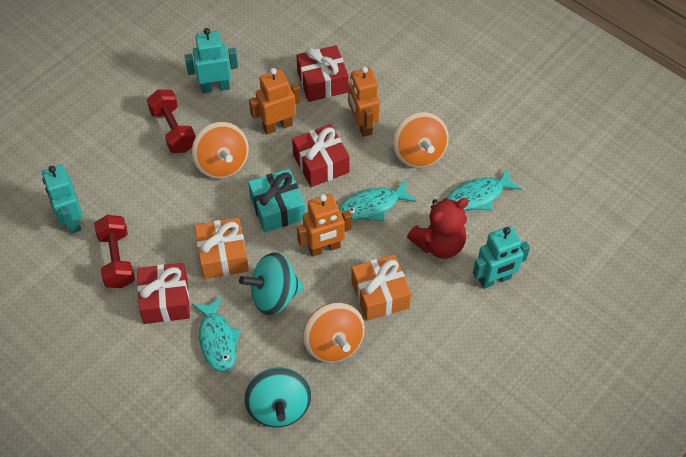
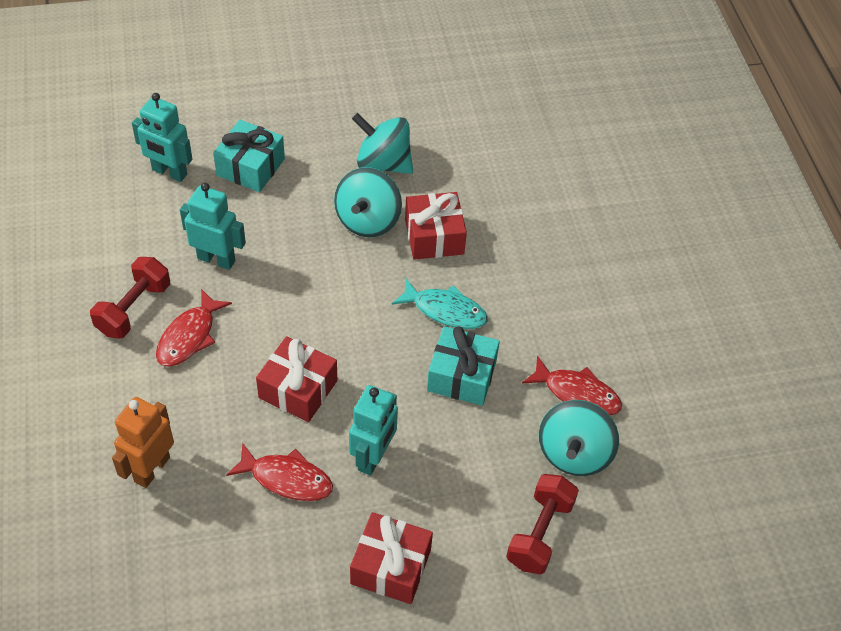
orange gift: [195,217,249,279] [351,254,411,321] = 2 -> none = 0
orange robot: [249,68,301,135] [297,194,352,257] [348,66,380,137] = 3 -> [112,397,174,488] = 1
orange spinning top: [192,122,249,179] [303,302,365,363] [393,112,449,168] = 3 -> none = 0
red fish: none = 0 -> [156,289,232,367] [226,443,333,501] [522,355,622,415] = 3
red teddy bear: [407,198,468,259] = 1 -> none = 0
turquoise fish: [192,297,241,372] [339,179,416,221] [447,169,521,211] = 3 -> [392,278,488,329] = 1
turquoise gift: [248,169,305,232] = 1 -> [213,120,285,192] [427,326,500,406] = 2
turquoise spinning top: [239,252,304,315] [244,367,311,428] = 2 -> [334,167,402,237] [352,113,413,174] [539,400,619,476] = 3

